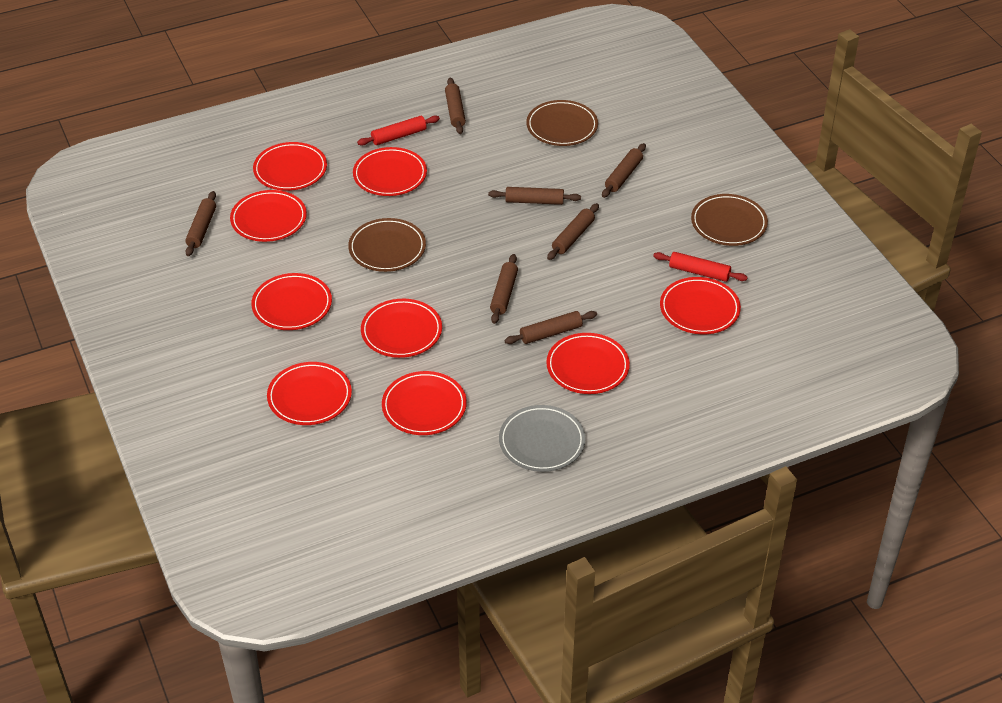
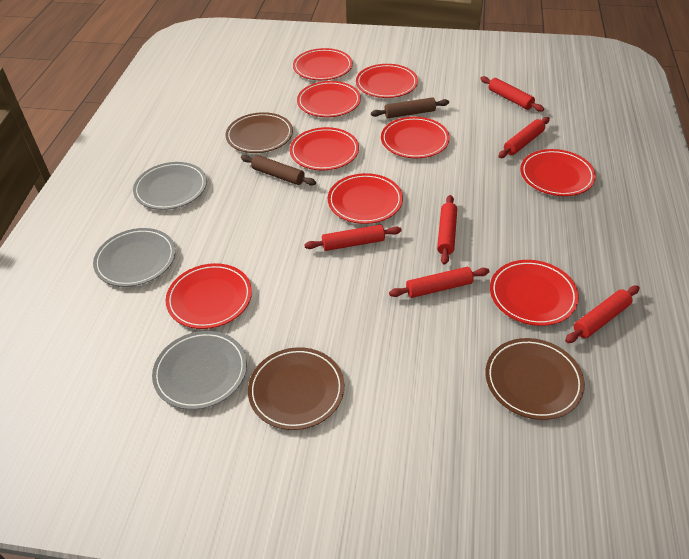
brown rolling pin: [185,191,216,256] [445,78,466,134] [488,187,581,205] [490,254,518,324] [504,311,597,344] [547,203,599,260] [602,143,646,198] = 7 -> [241,155,316,186] [371,97,449,118] = 2
grey plate: [499,405,586,472] = 1 -> [93,228,176,287] [133,162,207,210] [152,331,247,410] = 3
red rolling pin: [357,116,440,145] [653,252,748,282] = 2 -> [304,225,402,251] [389,267,490,298] [437,195,457,265] [480,76,544,112] [498,117,550,158] [565,285,640,343] = 6

